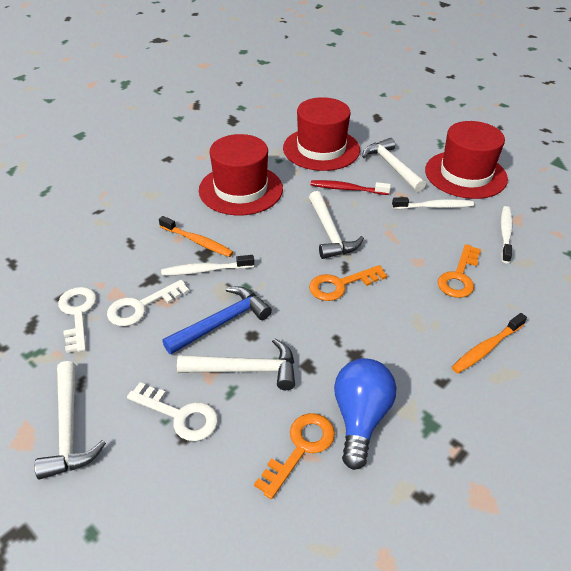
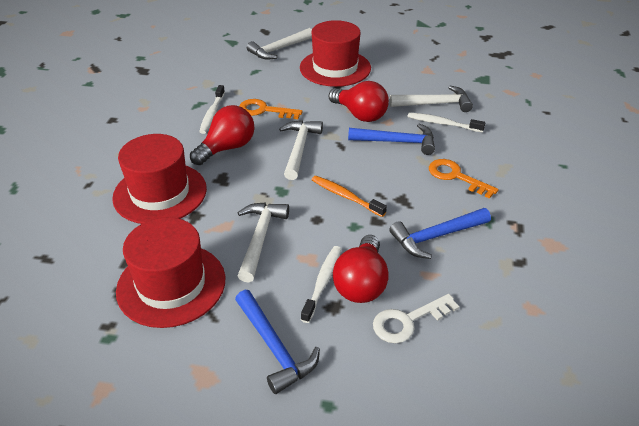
blue hammer: [162,286,272,354] = 1 -> [235,290,320,394] [348,124,435,155] [389,208,491,259] = 3
blue light bulb: [334,358,396,470] = 1 -> none = 0
orange key: [254,413,335,499] [309,265,387,301] [438,244,481,298] = 3 -> [239,99,303,119] [429,159,499,199] = 2
orange toothbrush: [159,216,233,257] [452,313,527,373] = 2 -> [312,176,387,217] = 1
red light bulb: none = 0 -> [190,105,255,165] [329,81,389,122] [333,235,389,303] = 3
red toothbrush: [310,180,391,195] = 1 -> none = 0
white key: [58,287,97,353] [107,280,189,326] [127,382,218,441] = 3 -> [373,294,459,343] = 1

